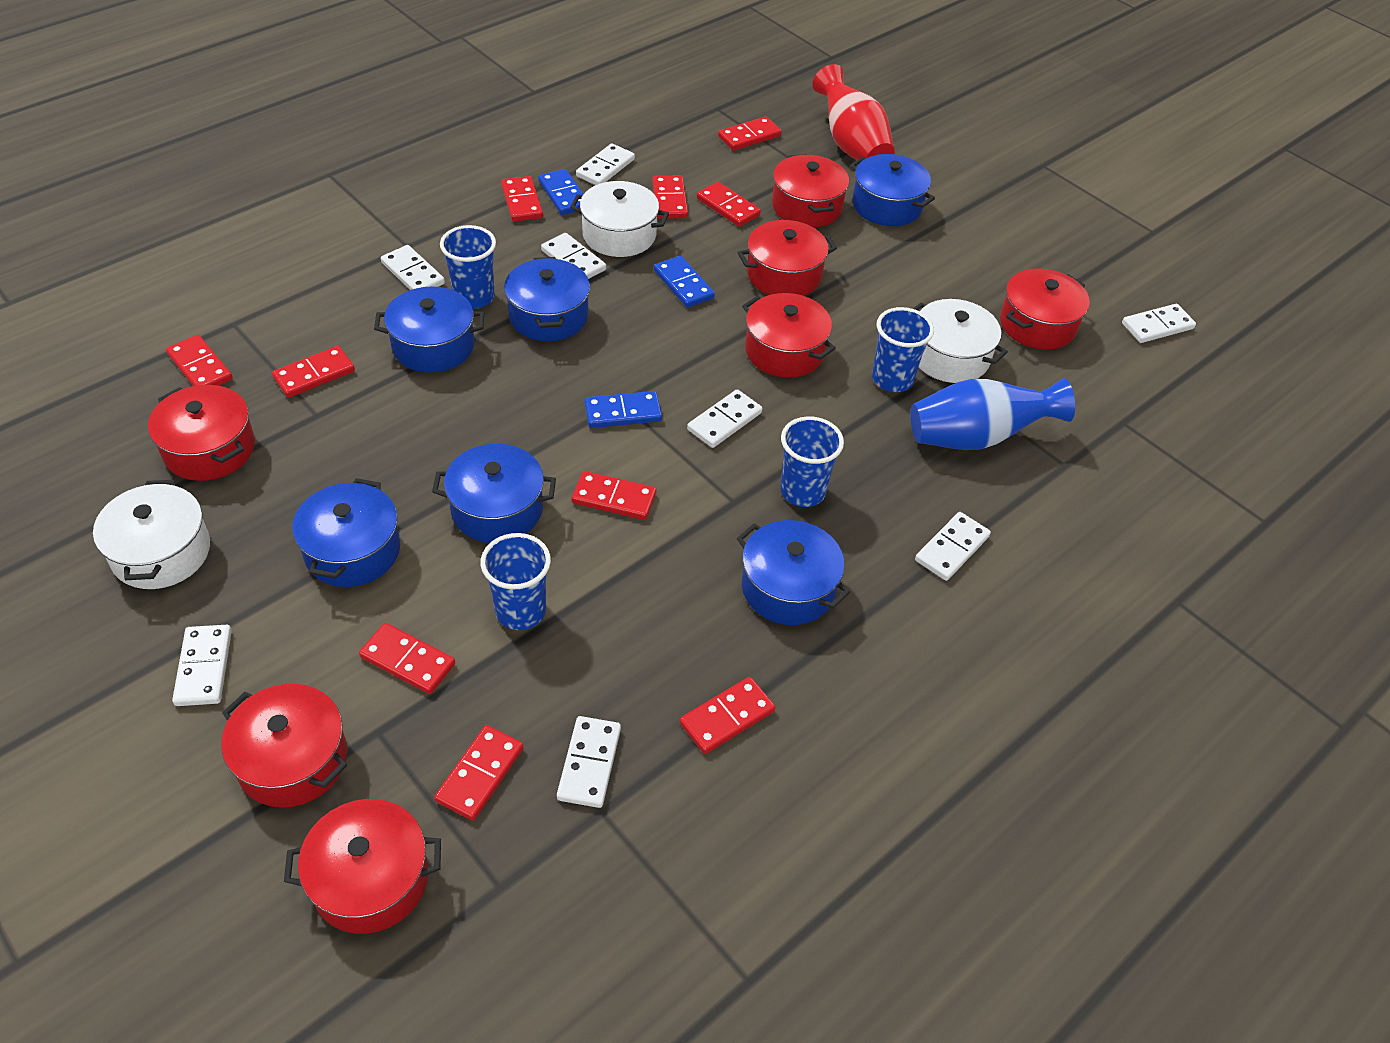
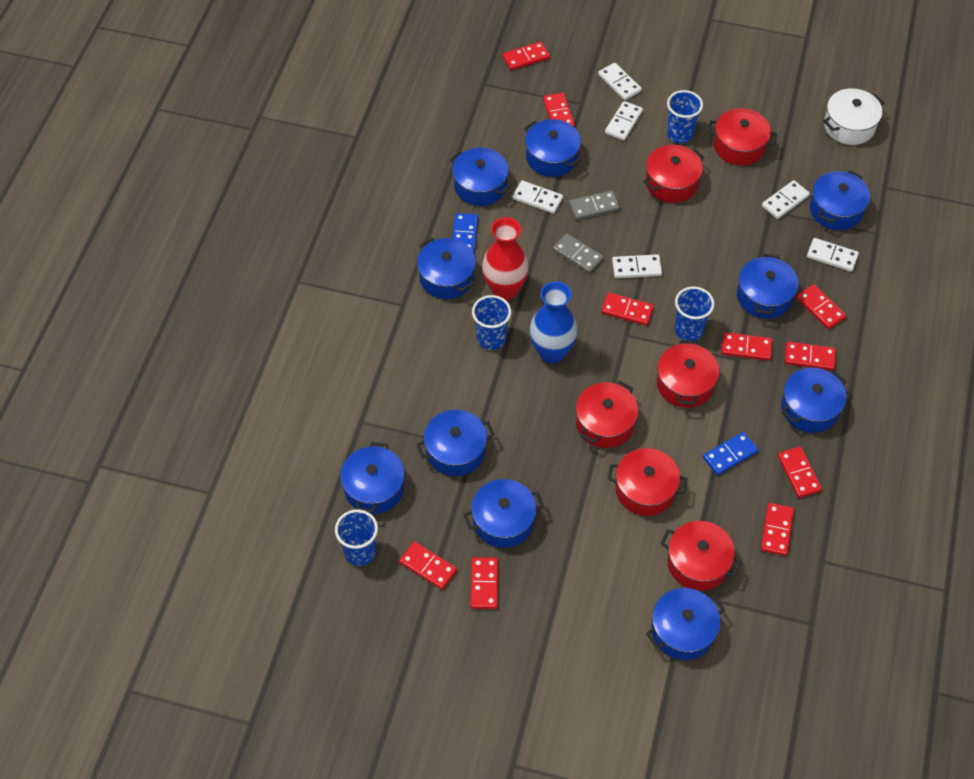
blue domino: [538,169,584,215] [584,391,662,428] [654,256,715,308] = 3 -> [452,213,478,253] [703,432,758,475] = 2
blue pot: [292,478,400,587] [374,286,484,373] [432,444,556,543] [504,257,590,341] [737,520,850,625] [850,154,935,226] = 6 -> [340,442,405,514] [416,410,495,476] [417,238,476,299] [449,148,512,206] [463,479,544,548] [524,119,582,177] [646,588,725,660] [737,254,798,319] [781,368,847,433] [810,170,870,230] = 10
grey domino: none = 0 -> [553,233,604,273] [569,191,620,220] = 2
red pot: [148,385,255,481] [221,684,347,808] [284,799,441,934] [738,220,837,296] [742,293,836,378] [772,154,849,227] [1000,269,1090,350] = 7 -> [576,380,638,448] [607,448,688,516] [643,145,704,203] [657,340,719,408] [661,521,742,591] [708,108,777,166] = 6
white domino: [172,625,232,706] [381,245,445,290] [541,233,606,279] [557,716,621,808] [576,143,635,185] [687,389,763,448] [915,512,991,581] [1122,304,1196,343] = 8 -> [513,180,563,214] [598,63,642,100] [605,101,643,141] [612,254,662,278] [762,180,810,219] [807,238,859,272] = 6
white pot: [93,480,210,589] [570,181,669,257] [913,299,1008,383] = 3 -> [823,88,884,145] = 1

